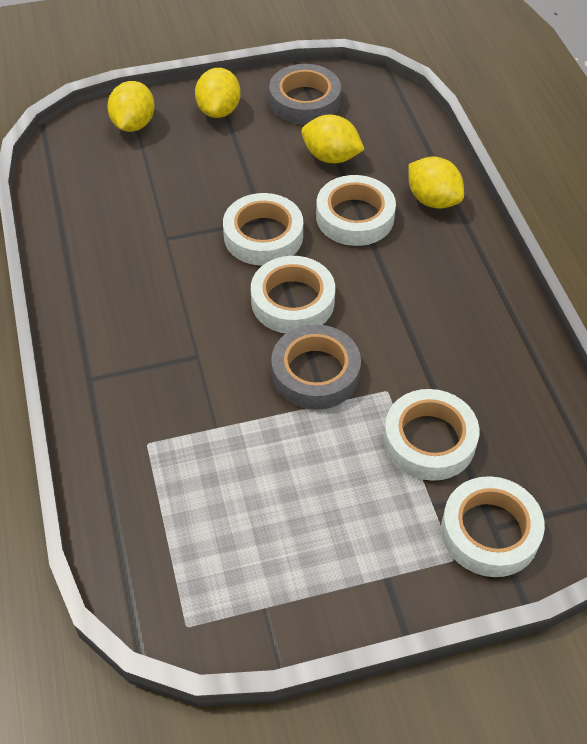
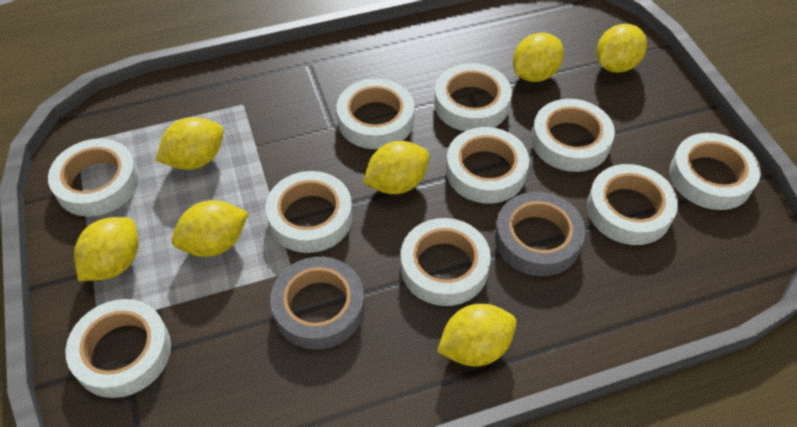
white tape: [223,193,303,266] [251,256,335,334] [316,175,396,246] [383,389,479,481] [441,476,545,577] = 5 -> [48,138,139,216] [65,299,171,398] [265,171,353,253] [337,78,414,149] [401,218,491,306] [434,63,512,131] [446,127,529,203] [531,99,615,172] [587,164,678,245] [669,133,761,210] = 10
yellow lemon: [107,81,155,132] [195,68,241,118] [301,115,365,163] [408,156,464,209] = 4 -> [74,217,138,281] [156,117,224,170] [172,200,248,257] [363,141,430,194] [437,304,517,366] [513,33,564,82] [596,24,647,73] = 7

